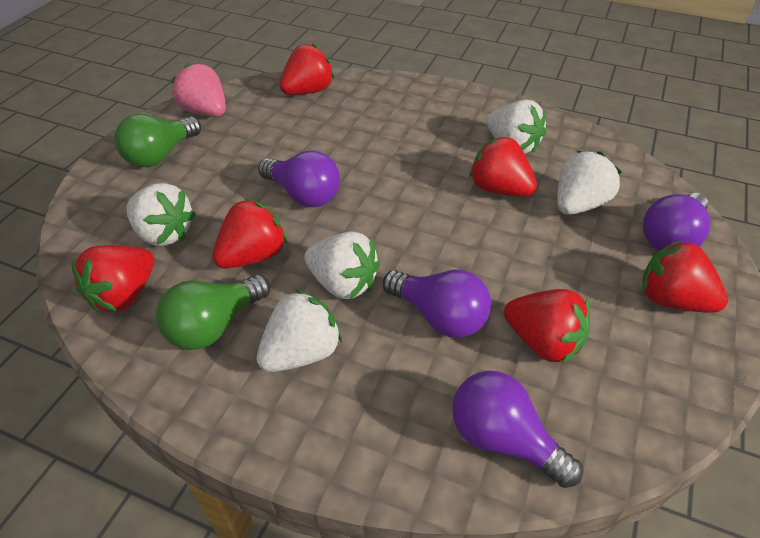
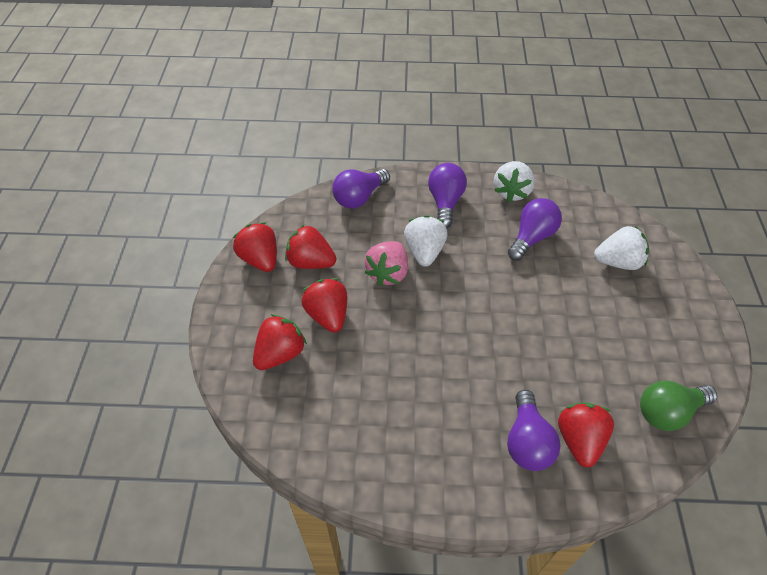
green light bulb: [114,114,201,167] [156,275,270,350] = 2 -> [640,381,717,431] = 1
red strawberry: [72,245,154,312] [212,199,287,269] [279,43,334,95] [469,137,537,197] [504,289,590,364] [642,240,728,313] = 6 -> [233,222,277,272] [253,314,307,370] [285,224,336,269] [301,278,347,333] [558,402,614,468] = 5
white strawberry: [126,183,196,246] [257,290,342,372] [304,231,380,299] [486,99,547,154] [557,151,621,215] = 5 -> [404,215,447,267] [494,161,535,202] [594,226,649,270] = 3

